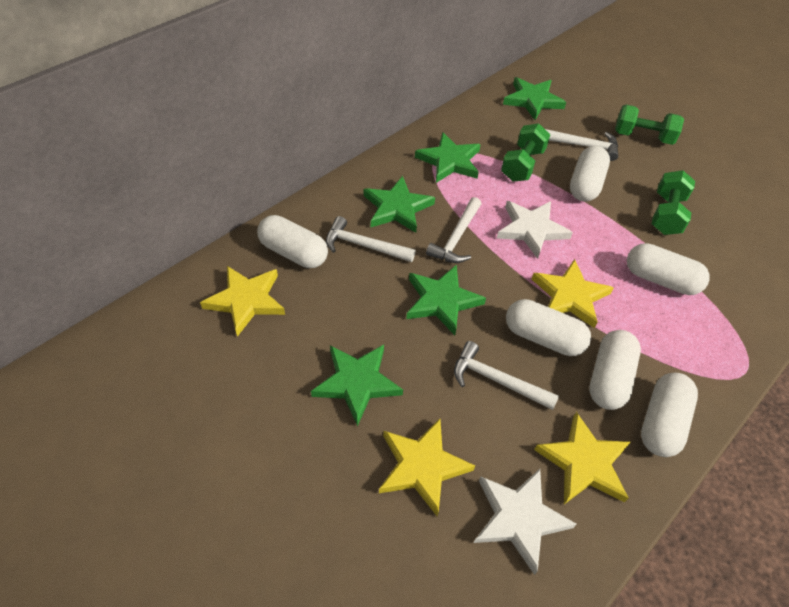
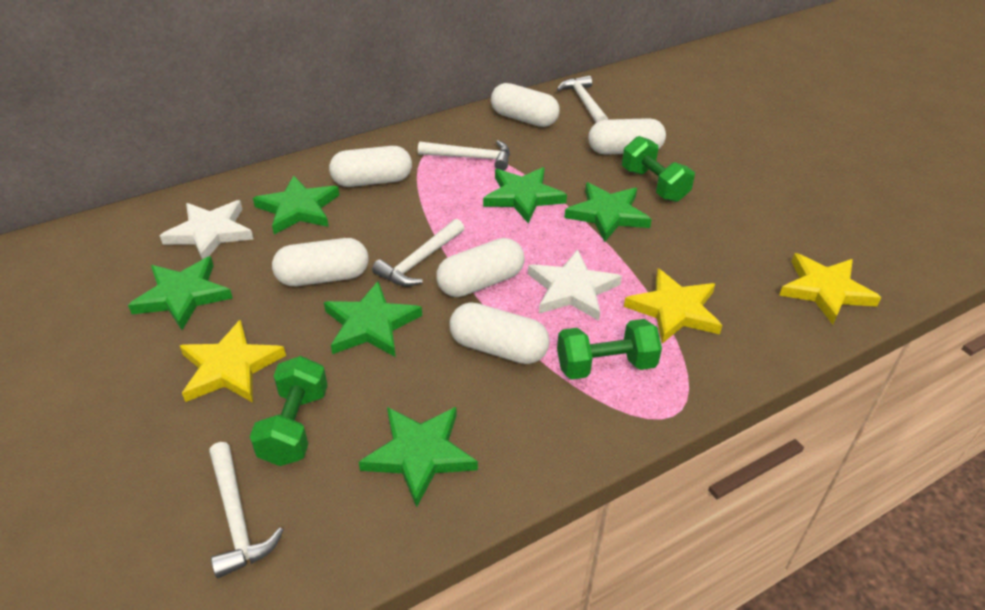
green star: [311,345,403,426] [364,176,435,233] [406,265,486,335] [415,132,481,183] [503,77,566,120] = 5 -> [128,256,233,330] [253,175,339,234] [324,281,422,357] [359,407,478,508] [483,167,567,223] [564,182,652,242] = 6
yellow star: [200,266,285,337] [379,419,475,517] [532,259,614,328] [534,412,631,504] = 4 -> [180,320,286,403] [624,268,722,344] [779,253,881,324] = 3

